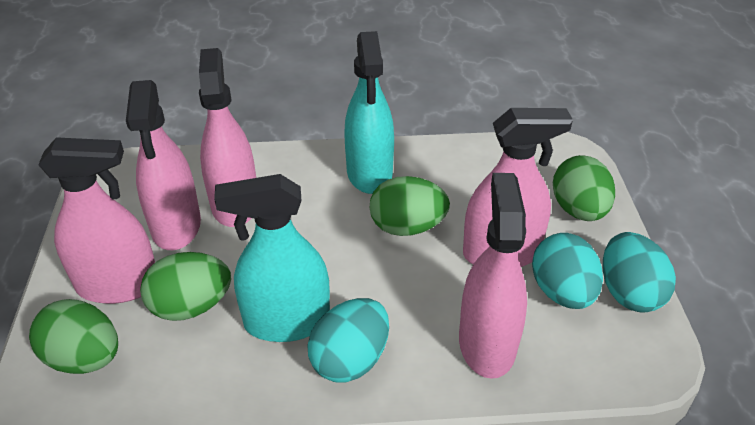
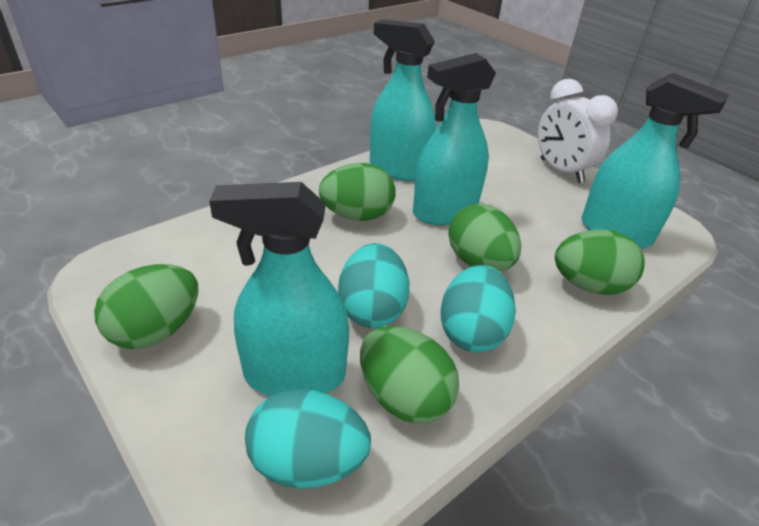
green egg: [29,299,118,374] [140,252,231,321] [370,176,450,236] [553,155,615,221] = 4 -> [94,264,199,349] [319,163,396,221] [360,326,459,424] [448,204,521,271] [555,229,645,295] = 5
pink spray bottle: [38,137,155,304] [126,80,201,250] [199,48,256,227] [459,173,527,379] [463,108,573,267] = 5 -> none = 0
turquoise spray bottle: [214,174,330,342] [345,31,394,194] = 2 -> [209,182,349,396] [370,19,436,181] [413,53,496,225] [581,73,729,249] = 4
white clock: none = 0 -> [538,79,618,183] = 1

